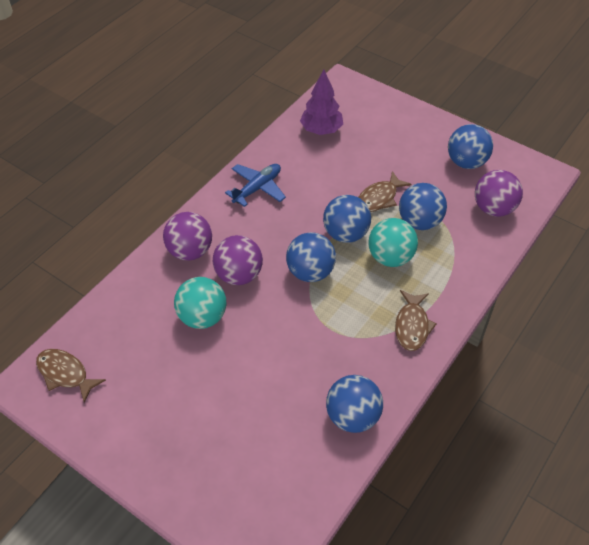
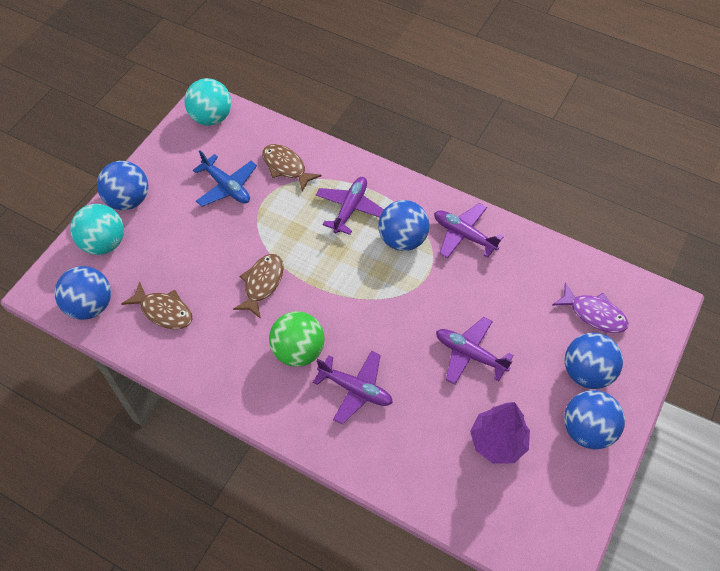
green ball: none = 0 -> [269,311,325,367] = 1
purple ball: [163,212,212,261] [213,235,263,285] [475,170,523,217] = 3 -> none = 0
purple fish: none = 0 -> [552,283,628,333] = 1
purple plane: none = 0 -> [313,351,393,425] [316,177,384,235] [434,203,504,258] [436,317,514,385] = 4

